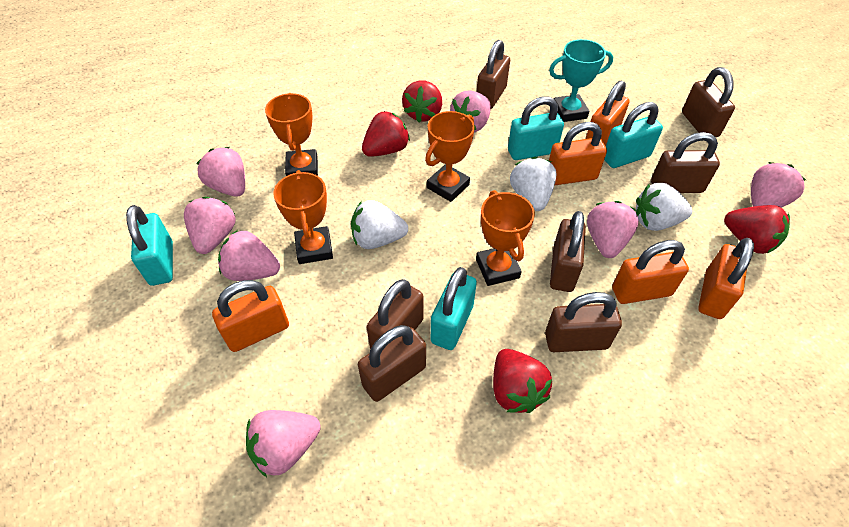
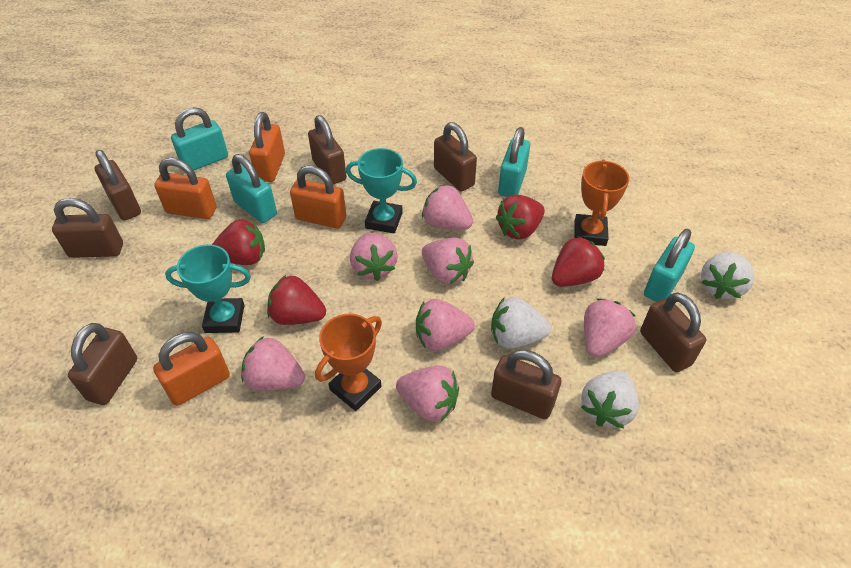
orange padlock: [212,280,289,352] [549,122,607,185] [585,81,630,146] [612,240,689,304] [698,238,754,319] = 5 -> [153,332,230,406] [154,158,216,219] [249,112,285,182] [290,166,346,229] = 4
orange trophy: [265,93,318,176] [273,170,333,264] [425,111,475,202] [476,190,535,286] = 4 -> [315,314,382,411] [574,159,629,246] = 2
turquoise trophy: [549,39,613,122] = 1 -> [165,244,251,333] [346,148,417,234] = 2

